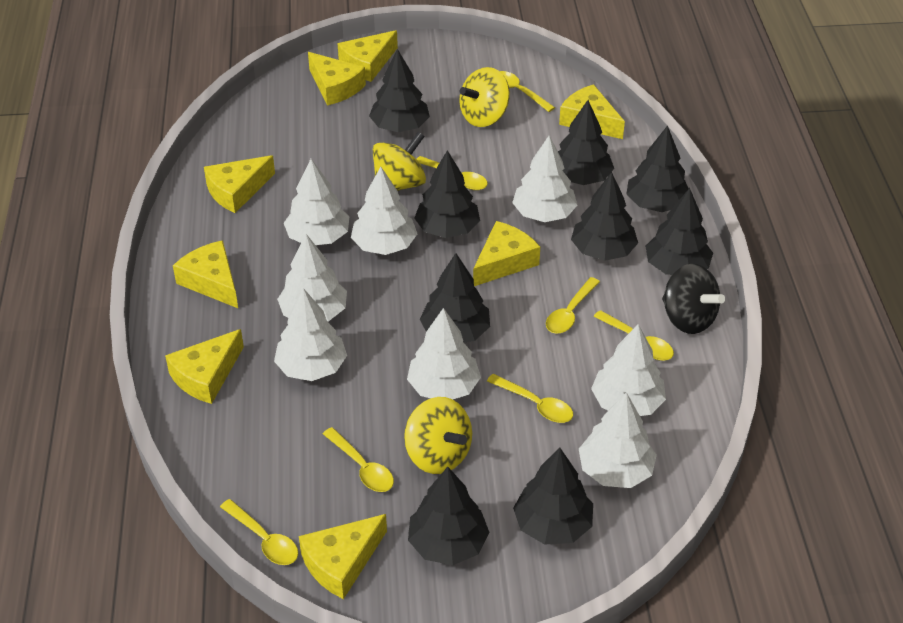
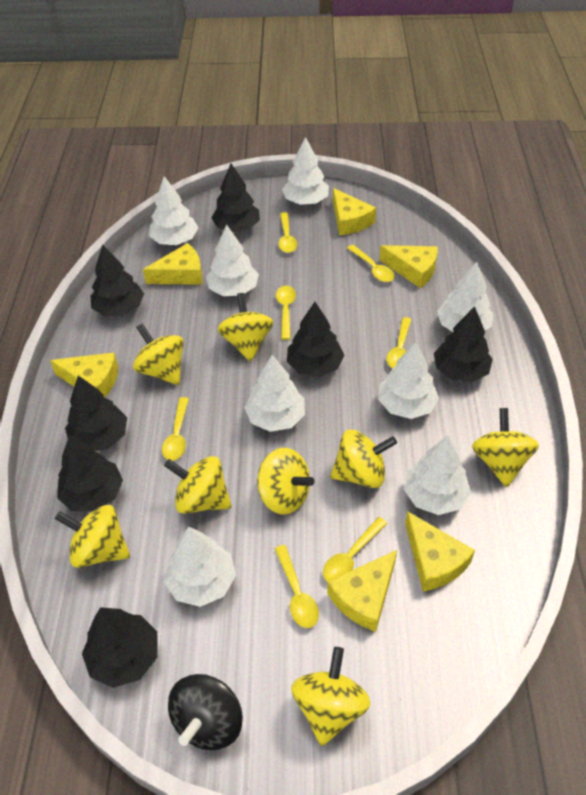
black tree: [369,49,430,132] [408,467,490,565] [414,150,480,238] [420,253,490,342] [513,448,593,545] [558,100,614,185] [571,172,638,261] [627,125,689,212] [645,188,713,275] = 9 -> [57,434,123,512] [65,376,127,451] [82,607,158,688] [91,244,144,316] [211,163,260,232] [287,302,344,377] [434,306,493,382] = 7
yellow cheese: [165,329,244,404] [173,240,238,308] [204,155,275,213] [299,514,387,599] [308,52,366,106] [337,30,398,82] [473,221,540,286] [559,84,625,139] = 8 -> [50,353,118,398] [143,243,203,285] [327,550,397,632] [333,188,376,235] [380,245,438,288] [405,511,475,592] = 6
yellow spinning top: [373,132,426,191] [404,397,472,474] [459,67,510,127] = 3 -> [55,505,130,568] [133,323,184,385] [164,456,232,514] [217,293,273,362] [257,448,315,515] [291,647,371,746] [330,429,397,488] [472,408,539,487] = 8

